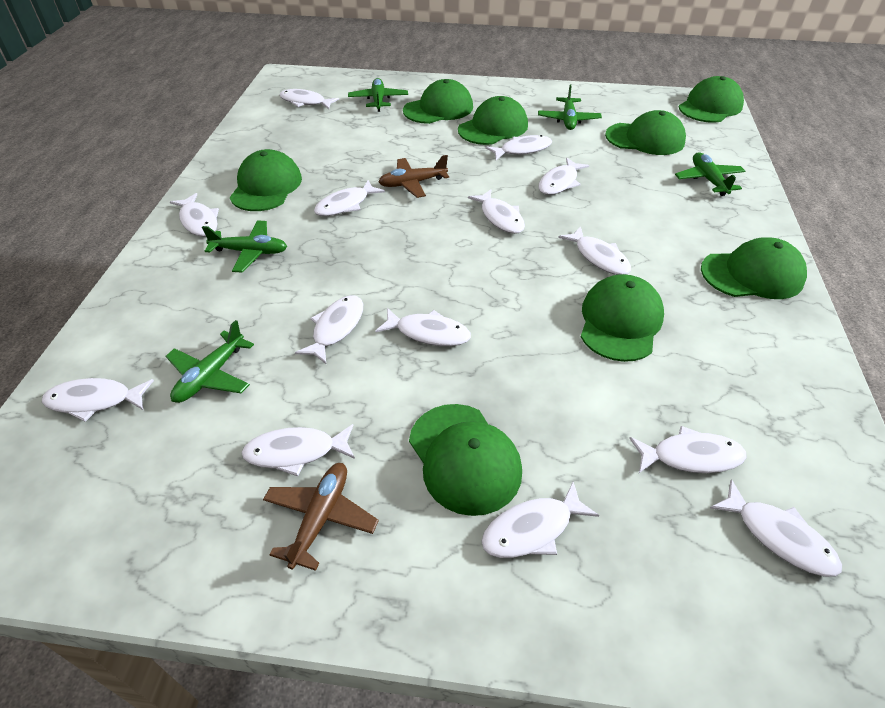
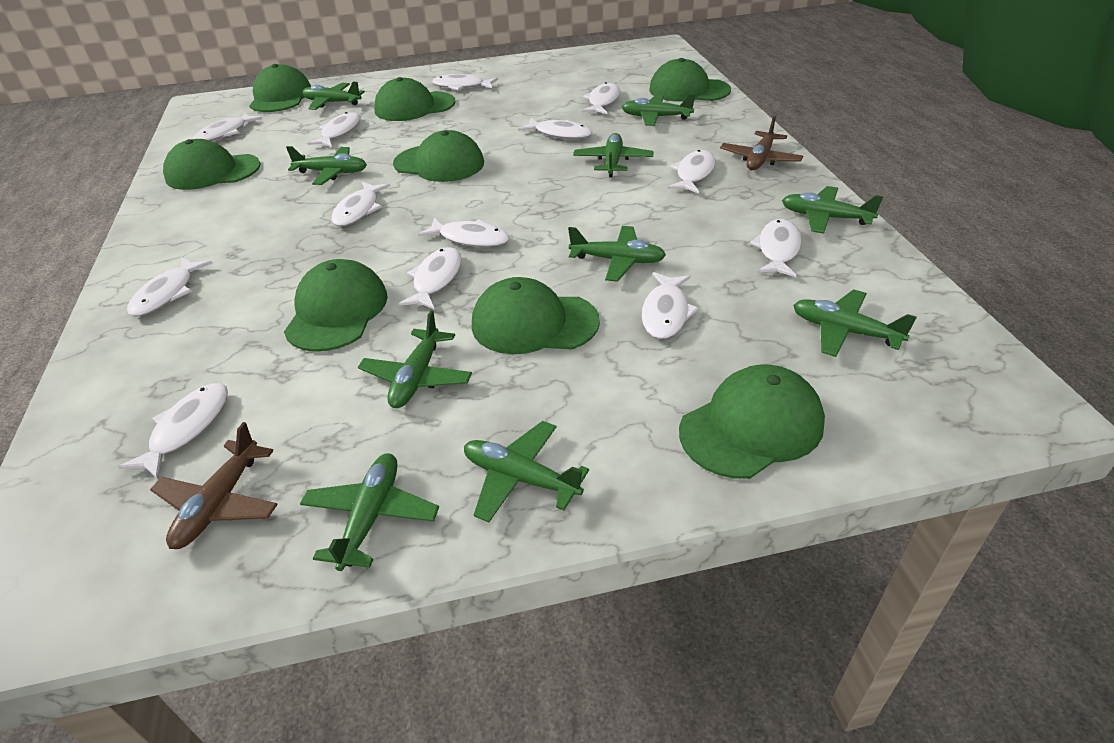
green plane: [166,320,254,403] [202,220,287,273] [348,78,408,112] [538,84,602,130] [675,152,745,196] = 5 -> [286,146,367,185] [300,453,439,571] [302,82,365,110] [358,310,472,408] [464,421,589,522] [568,226,666,282] [573,133,654,177] [622,94,695,126] [782,186,883,234] [793,290,917,357] = 10
white fish: [42,378,154,422] [170,193,219,237] [241,424,355,476] [279,89,339,109] [295,295,363,364] [314,180,385,216] [375,308,471,346] [468,190,525,234] [482,482,599,558] [485,135,552,160] [538,157,589,195] [558,226,631,275] [629,426,747,473] [710,479,842,577] = 14 -> [118,383,228,479] [127,257,212,317] [193,112,262,141] [307,112,360,147] [332,182,390,226] [398,247,462,310] [418,218,510,247] [432,74,498,90] [518,118,592,139] [582,82,620,114] [641,272,699,339] [668,150,716,193] [749,219,802,277] = 13

